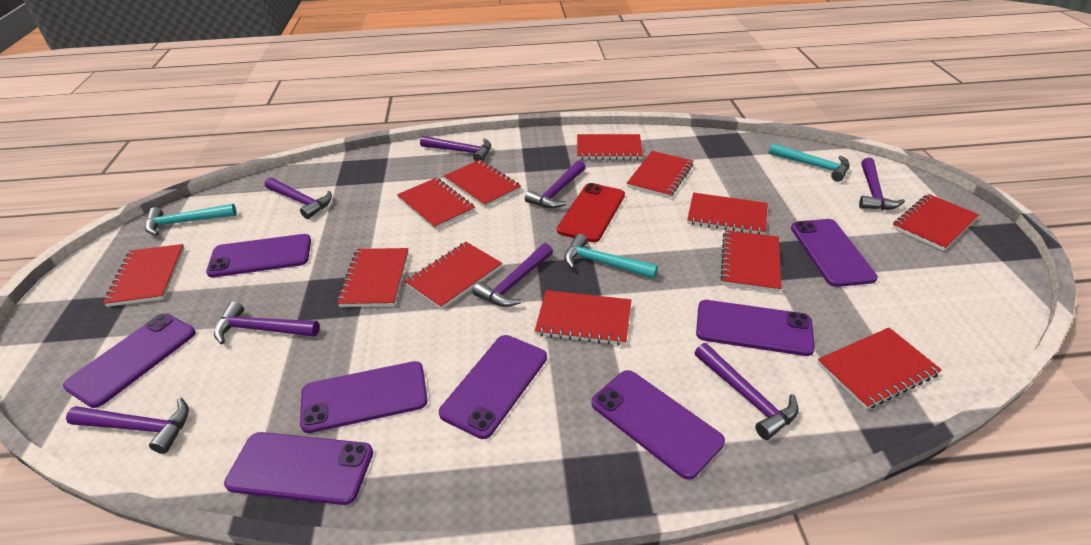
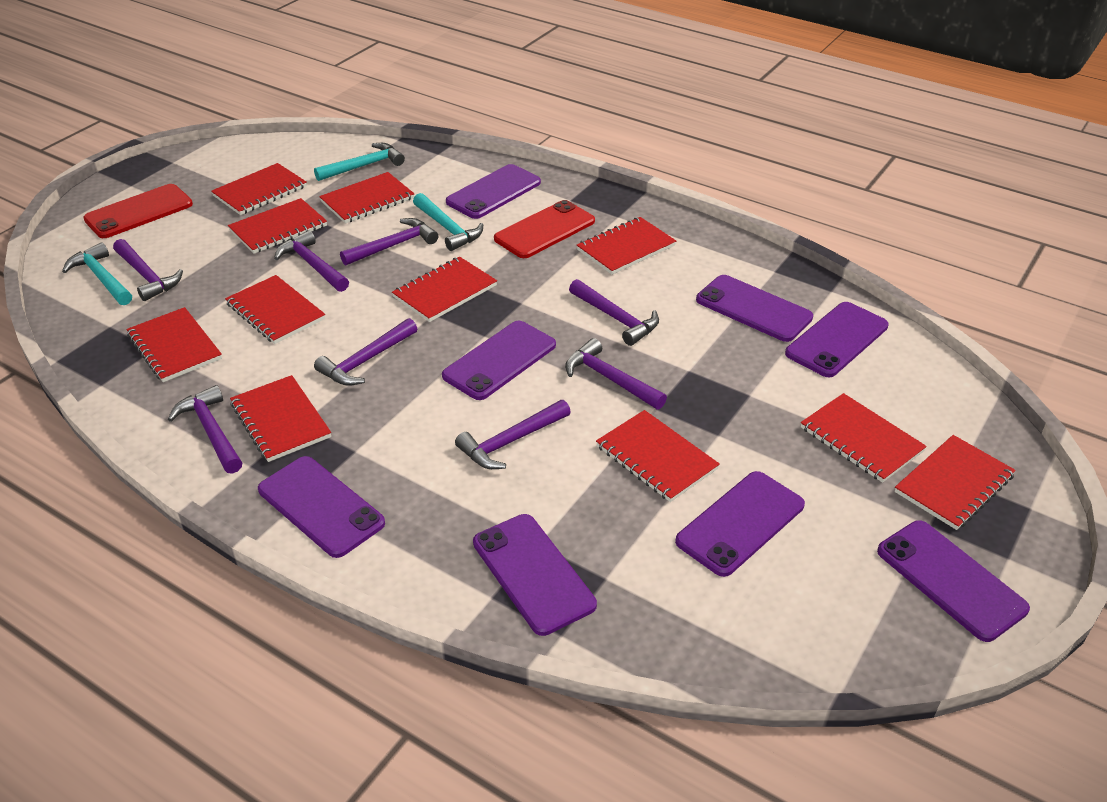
red notebook: [103,244,185,307] [337,248,409,307] [397,178,475,230] [405,242,502,309] [444,160,521,207] [535,290,631,346] [577,134,643,160] [627,151,693,198] [687,193,768,235] [720,230,782,292] [817,328,942,409] [893,194,979,251] = 12 -> [126,307,222,382] [211,163,307,215] [225,275,325,344] [228,198,327,254] [230,375,331,462] [319,172,414,224] [392,257,497,322] [577,217,676,274] [596,410,720,502] [801,393,927,483] [895,435,1016,530] = 11
red phone: [557,183,625,242] = 1 -> [83,184,193,238] [494,200,595,258] = 2

